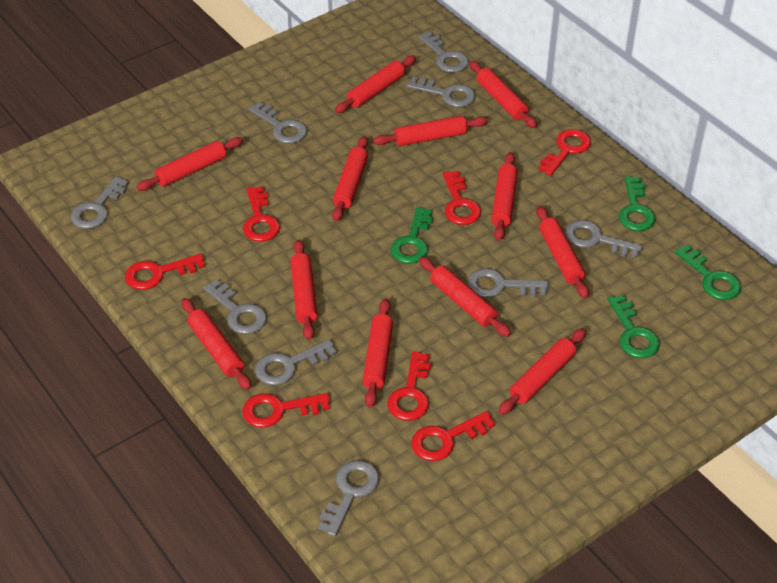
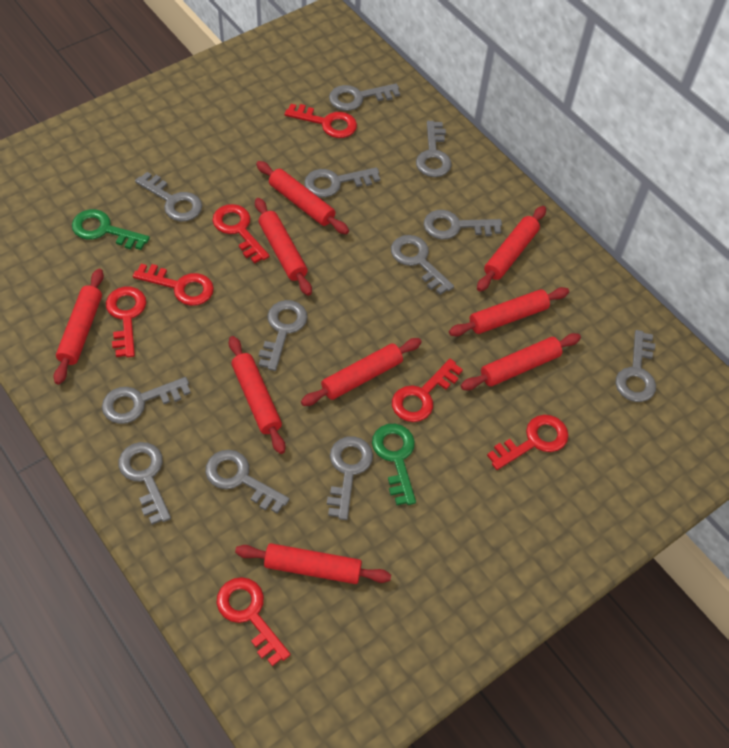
green key: [390,207,433,264] [607,295,660,358] [619,176,656,231] [675,245,741,300] = 4 -> [72,209,150,250] [372,424,416,505] = 2
grey key: [71,176,129,229] [203,279,267,334] [249,102,307,144] [255,339,337,385] [318,460,379,537] [407,77,476,107] [418,31,469,73] [467,268,549,298] [565,220,643,258] = 9 -> [102,377,191,424] [118,442,171,525] [135,172,202,222] [205,450,290,514] [259,300,308,371] [304,167,380,197] [327,436,373,520] [329,83,400,111] [391,235,454,295] [416,121,452,177] [424,210,502,239] [615,330,656,402] = 12
red rolling pin: [137,137,243,191] [181,298,251,390] [290,240,318,340] [332,136,368,221] [335,55,416,113] [362,299,393,408] [373,116,488,146] [419,257,511,337] [469,61,537,128] [491,152,518,241] [498,328,586,415] [536,206,589,298] = 12 -> [53,269,104,385] [229,336,285,454] [235,543,391,584] [255,198,312,296] [256,161,349,234] [301,338,422,406] [449,287,569,336] [461,333,581,390] [477,206,546,292] = 9

